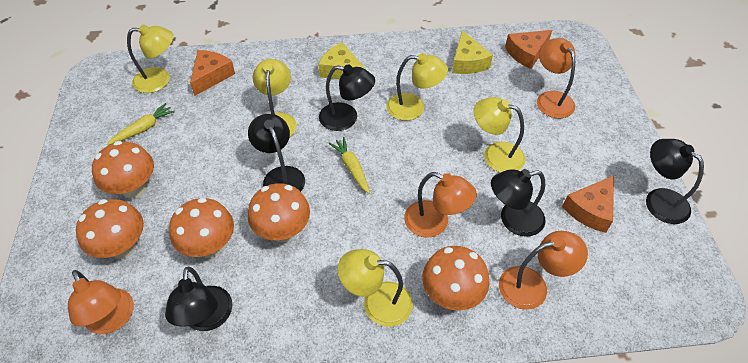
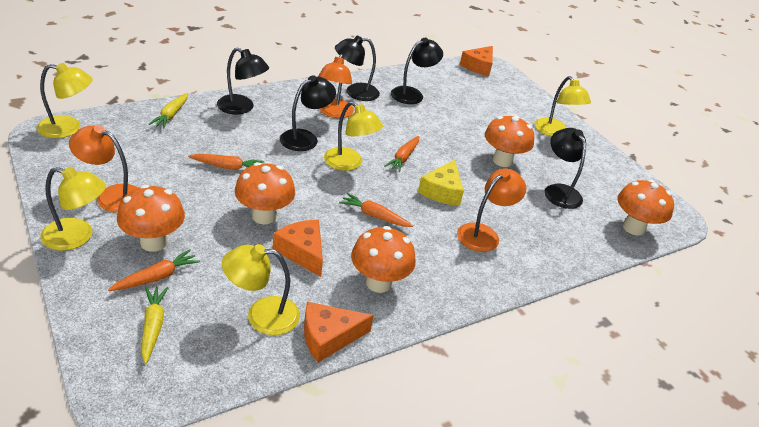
orange carrot: none = 0 -> [108,249,200,291] [188,154,264,170] [339,193,413,227] [384,136,419,172] = 4
orange lamp: [68,270,134,334] [404,172,477,238] [499,231,588,310] [537,38,575,118] = 4 -> [69,125,138,213] [318,54,354,118] [457,168,526,252] = 3
yellow cheese: [318,42,366,79] [452,30,493,74] = 2 -> [418,160,464,206] = 1

